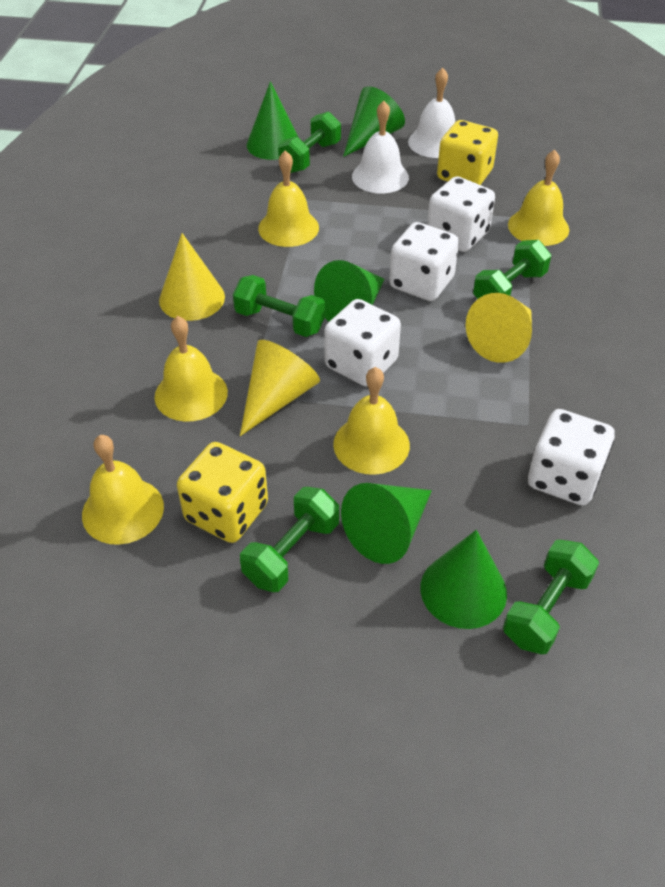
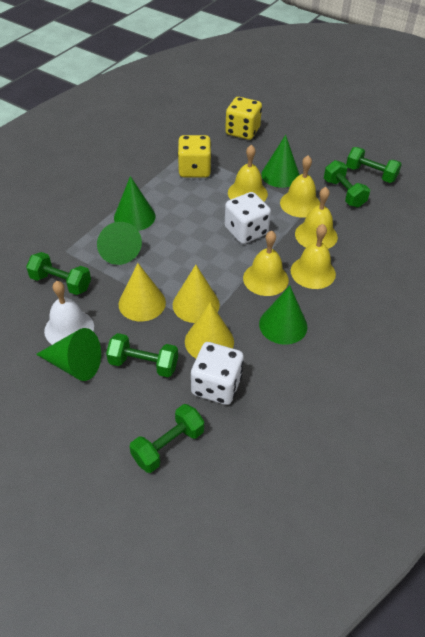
white bell: [352,101,409,194] [408,68,455,158] = 2 -> [44,281,94,345] = 1
white dice: [324,299,401,387] [389,222,459,301] [427,176,495,252] [528,409,615,505] = 4 -> [191,342,244,405] [225,192,271,244] = 2

